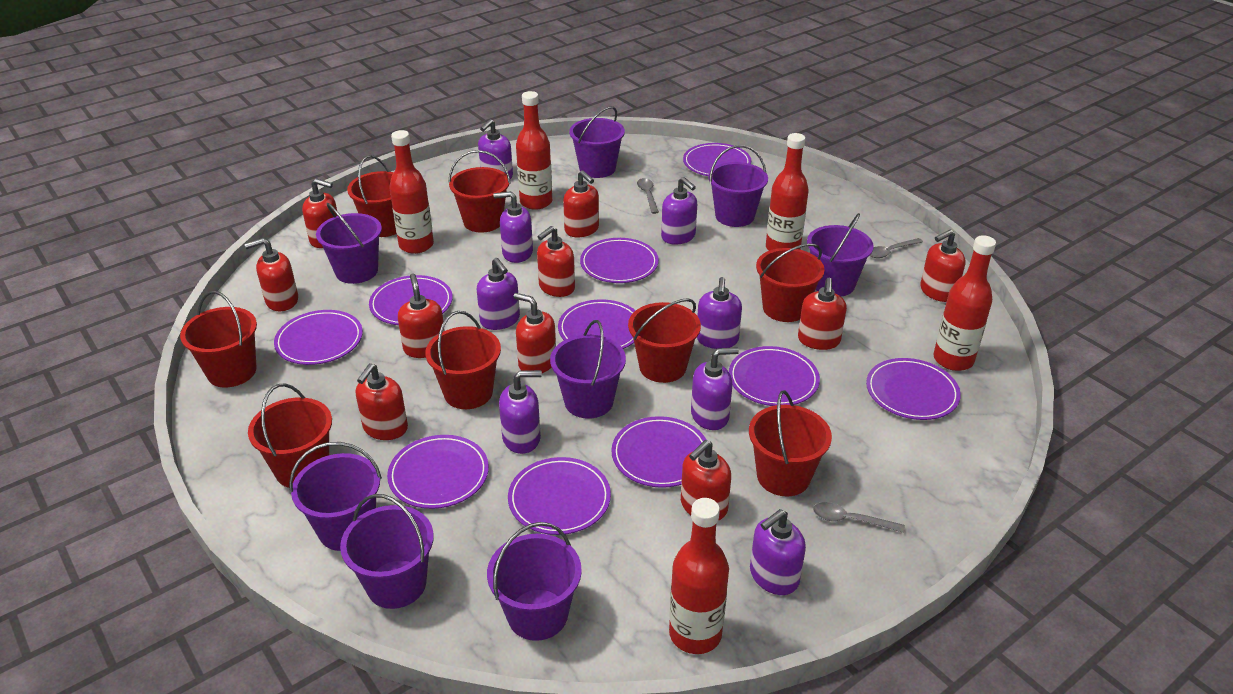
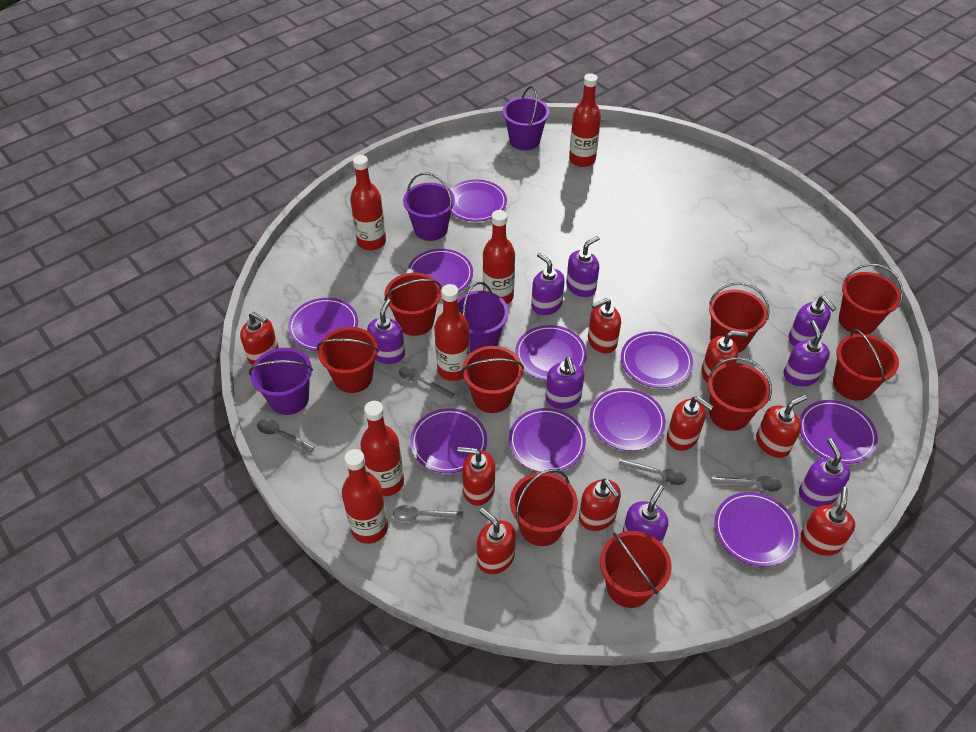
grey spoon: [637,178,659,214] [813,502,905,533] [870,238,923,258] = 3 -> [257,419,315,453] [393,505,463,522] [399,366,455,399] [619,459,686,485] [711,476,782,492] = 5
purple bucket: [289,442,382,551] [316,203,382,284] [340,494,434,609] [487,522,582,641] [550,320,626,419] [569,106,625,178] [708,145,768,227] [807,213,874,296] = 8 -> [249,348,313,415] [403,173,455,241] [458,282,509,353] [503,86,549,150] = 4
red bottle: [389,130,434,254] [516,91,552,210] [669,498,729,654] [766,133,809,251] [933,235,996,371] = 5 -> [342,449,388,544] [350,155,386,250] [360,401,404,496] [434,284,470,381] [483,210,515,304] [569,73,601,167] = 6
red bucket: [180,291,257,387] [248,383,332,488] [347,155,397,237] [425,311,501,409] [448,150,511,233] [628,298,701,383] [749,390,832,496] [756,243,825,322] = 8 -> [317,327,379,393] [384,273,441,336] [461,346,524,413] [510,469,578,546] [600,531,672,608] [708,357,772,431] [709,282,770,353] [833,329,899,401] [839,264,903,335] = 9
red soap dispenser: [244,238,298,311] [302,178,338,248] [356,363,408,440] [398,273,445,358] [513,293,556,373] [537,226,575,297] [563,170,599,237] [681,440,731,521] [798,278,847,350] [920,229,966,302] = 10 -> [240,312,279,365] [457,447,495,506] [477,508,516,574] [579,479,621,531] [588,298,621,353] [667,396,713,451] [701,331,748,383] [756,395,807,458] [801,487,855,556] = 9

